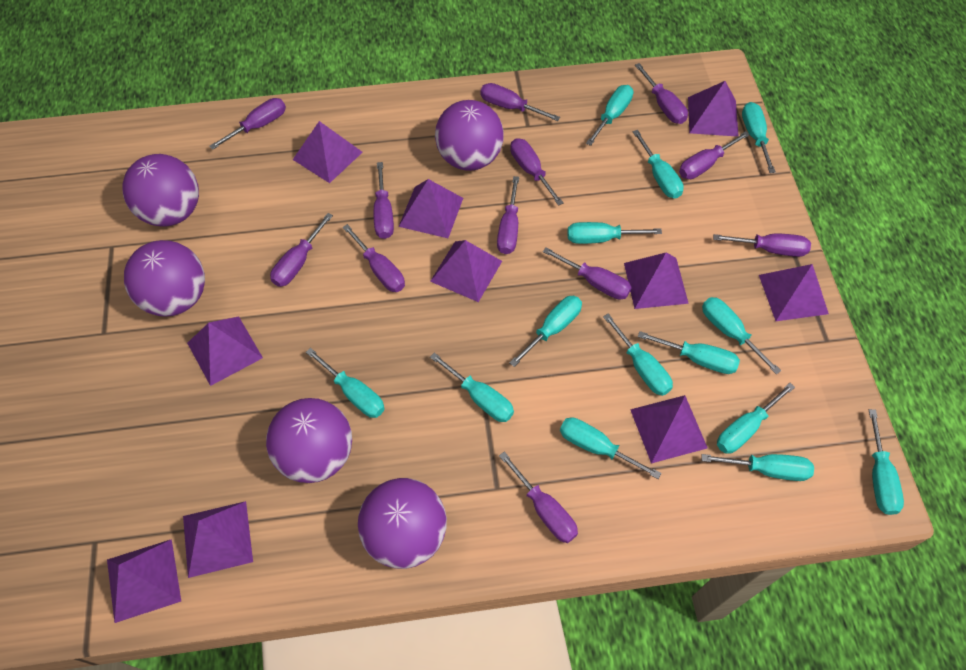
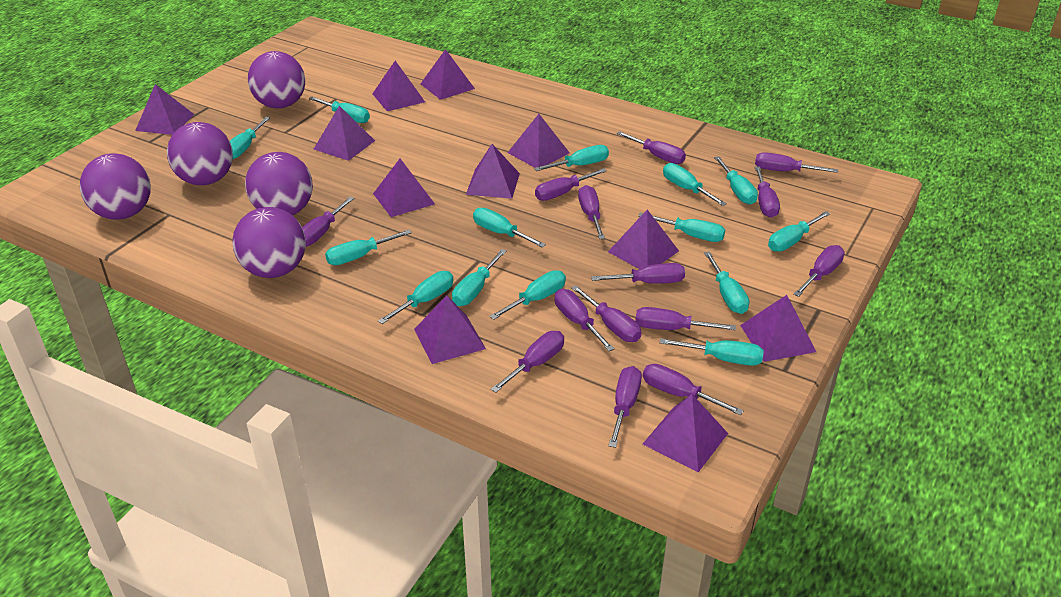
purple pyramid: [107,539,181,623] [183,501,253,578] [187,316,263,386] [293,121,363,183] [399,179,463,238] [430,240,502,302] [624,252,689,309] [630,395,708,463] [688,81,739,137] [759,264,829,321] = 10 -> [135,84,194,135] [314,106,375,161] [372,61,425,111] [373,159,435,217] [414,295,486,364] [421,49,475,100] [466,144,520,199] [507,114,570,168] [608,210,679,269] [643,394,728,472] [740,295,816,362] = 11
purple screwdriver: [209,98,286,150] [270,213,333,287] [342,224,405,292] [374,162,394,239] [480,83,560,121] [497,176,519,254] [499,451,578,543] [510,138,564,206] [543,248,632,300] [635,63,688,124] [679,131,750,179] [713,234,811,257] = 12 -> [302,197,354,247] [491,331,564,393] [535,168,607,201] [555,289,615,351] [571,285,641,342] [578,185,605,239] [591,263,685,284] [608,366,642,448] [617,131,686,164] [635,307,736,330] [643,364,744,415] [754,167,780,218] [755,152,838,173] [793,245,845,297] = 14

